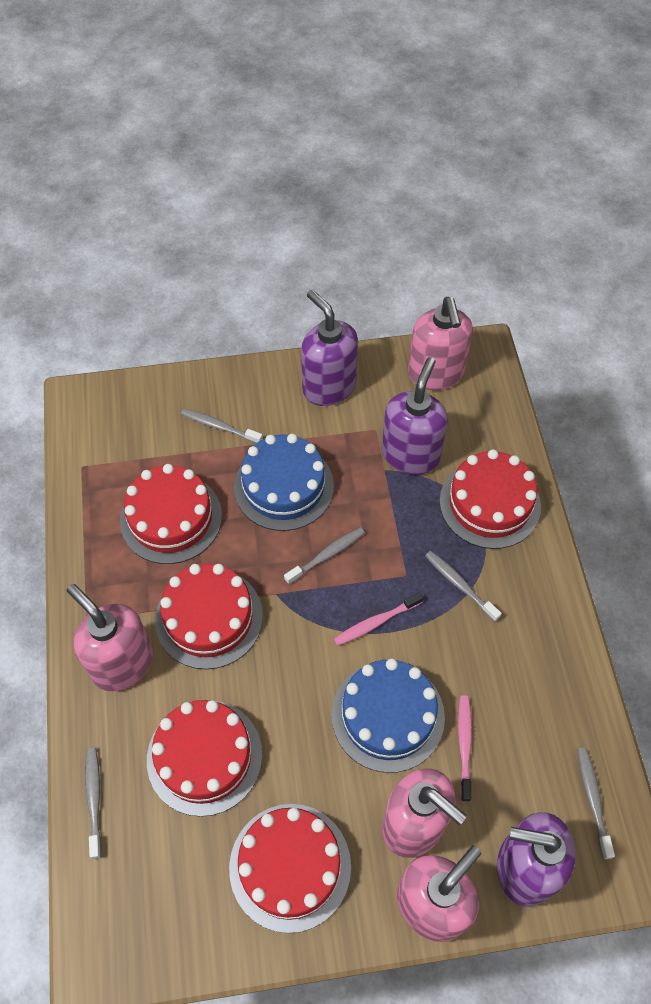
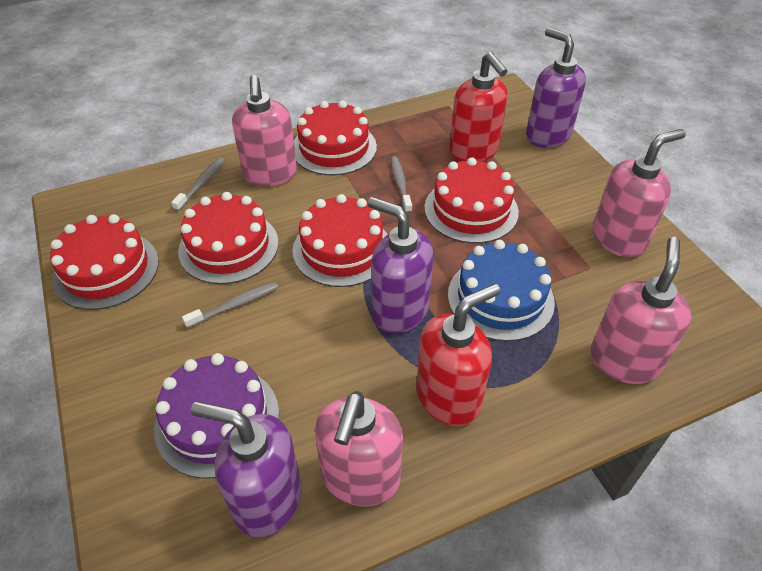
blue cake: [234,434,334,531] [332,659,445,773] = 2 -> [448,240,555,341] = 1
grey toothbrush: [85,748,102,859] [181,408,263,443] [284,527,365,584] [425,551,502,622] [577,748,615,859] = 5 -> [171,158,225,211] [182,282,278,328] [391,156,412,213] = 3
pink toothbrush: [334,592,423,646] [458,695,472,802] = 2 -> none = 0
purple cake: none = 0 -> [154,353,279,479] = 1
red soap dispenser: none = 0 -> [416,283,501,426] [449,52,508,161] = 2

